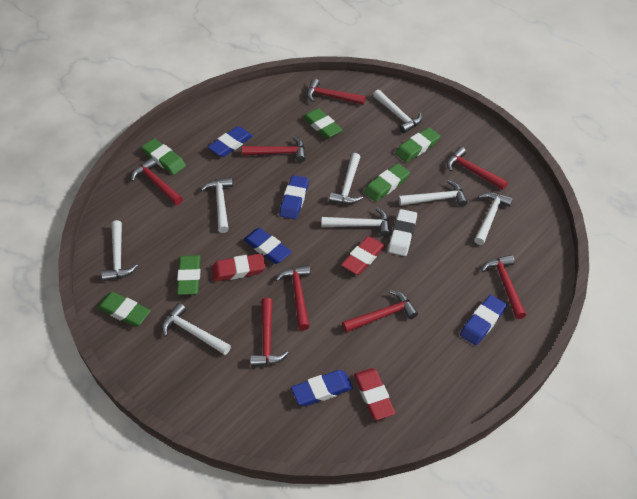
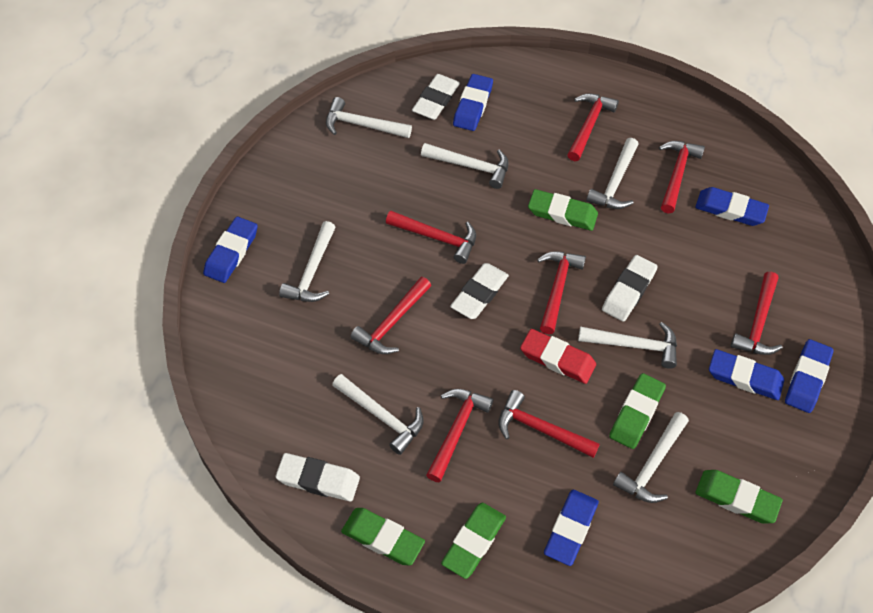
blue eraser: [208,126,253,157] [243,228,292,264] [279,175,309,219] [291,370,353,406] [460,295,507,346] = 5 -> [203,217,258,283] [453,74,493,131] [544,490,599,566] [695,187,769,226] [709,349,784,400] [785,339,834,413] = 6
green eraser: [97,292,151,327] [142,138,186,175] [177,255,201,295] [303,108,342,139] [364,164,410,202] [395,127,440,162] = 6 -> [341,508,425,565] [441,503,506,579] [528,189,598,231] [609,373,666,449] [695,470,783,523] = 5
red eraser: [211,254,266,282] [341,236,385,275] [354,368,395,420] = 3 -> [520,329,596,384] = 1
white eraser: [388,209,417,256] = 1 -> [275,453,360,502] [412,74,460,120] [450,263,509,319] [602,255,658,322] = 4
white hammer: [101,220,138,281] [162,303,231,355] [201,177,233,233] [322,208,390,237] [329,153,363,204] [373,90,422,133] [399,180,468,207] [474,192,513,245] = 8 -> [279,221,336,302] [326,97,412,138] [332,374,423,455] [421,143,509,189] [578,322,677,369] [586,138,639,209] [613,412,689,503] = 7

